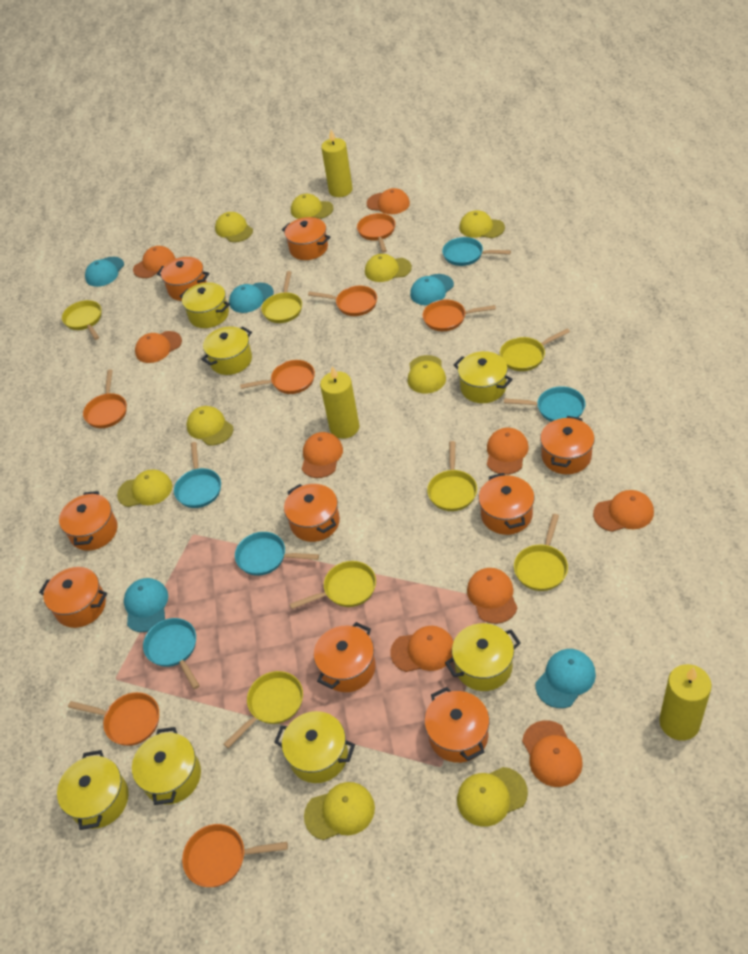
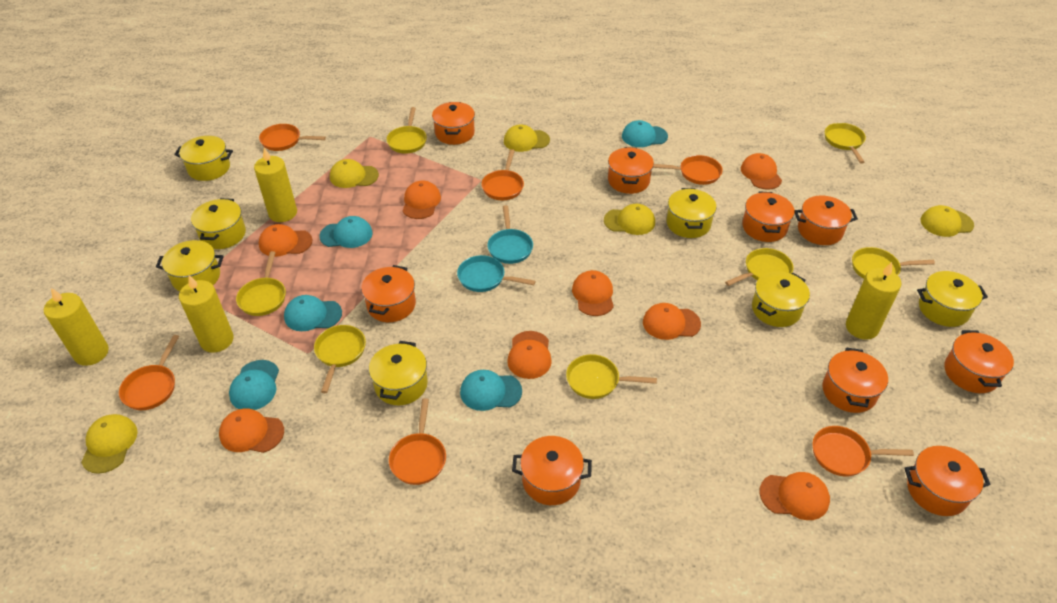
orange cap: [133,246,175,278] [135,331,182,363] [302,432,343,478] [367,188,410,214] [390,626,454,672] [467,568,517,624] [487,428,529,475] [522,720,583,787] [593,490,654,532] = 9 -> [219,408,284,453] [259,224,312,257] [403,181,441,219] [507,331,552,379] [572,270,614,316] [643,303,701,340] [741,153,782,190] [759,472,830,520] = 8
orange pan: [68,692,159,746] [83,369,127,428] [182,824,288,887] [240,360,315,394] [308,286,377,316] [357,213,395,253] [423,299,496,331] = 7 -> [119,335,179,410] [259,124,326,151] [389,398,446,485] [481,149,524,200] [653,155,723,185] [812,426,914,476] = 6
turquoise pan: [143,618,200,689] [174,442,221,508] [235,532,319,576] [442,237,511,266] [504,386,586,422] = 5 -> [457,255,536,292] [488,205,533,264] = 2
yellow candle: [320,366,359,439] [321,130,353,197] [659,664,712,740] = 3 -> [44,288,109,366] [179,275,234,353] [254,148,297,222] [846,262,901,340] = 4
yellow cap: [117,469,172,507] [187,406,233,446] [215,212,253,242] [291,194,334,219] [304,782,375,840] [365,254,412,282] [408,355,446,393] [457,767,528,827] [459,210,505,238] = 9 -> [81,414,138,474] [330,159,379,188] [504,124,550,152] [604,204,655,235] [921,205,974,237] = 5

